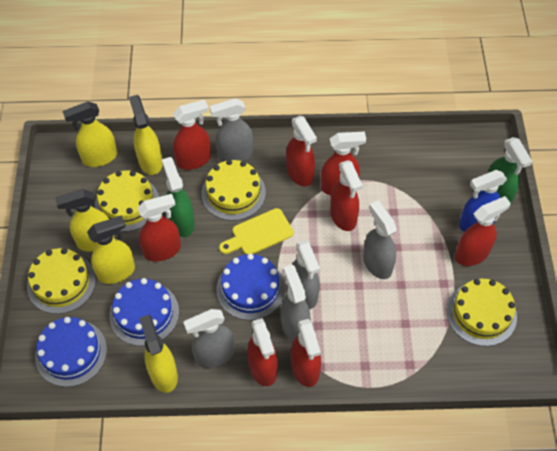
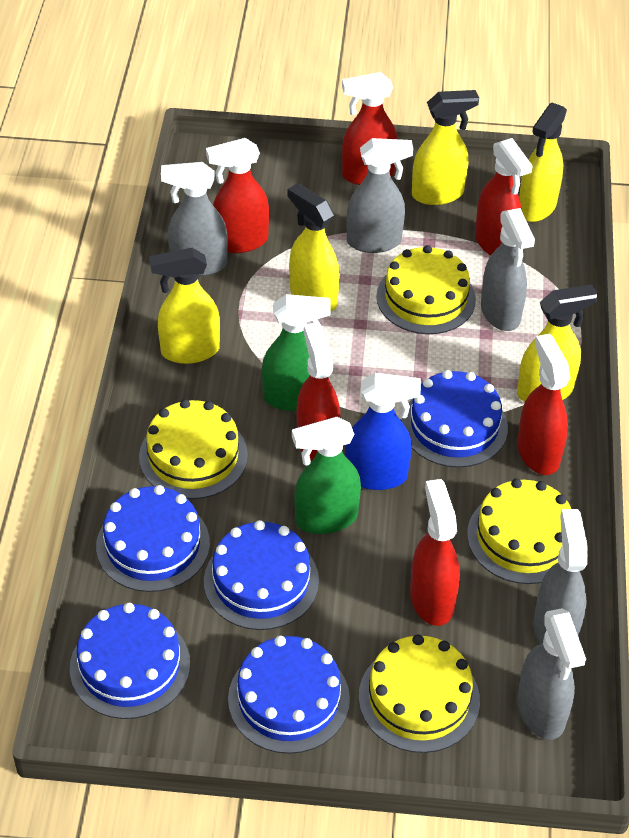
blue cake: [35,317,107,387] [109,278,179,346] [217,254,285,320] = 3 -> [70,603,190,719] [96,485,210,592] [204,520,319,630] [228,636,350,754] [402,370,508,468] = 5
red spray bottle: [137,194,181,261] [173,99,211,170] [247,318,278,386] [286,116,317,186] [291,319,321,387] [321,132,366,195] [330,160,362,231] [455,196,511,266] = 8 -> [206,138,269,253] [297,322,341,461] [342,72,397,185] [410,479,460,626] [475,138,533,256] [517,334,571,475] = 6
yellow cutting board: [219,208,294,254] = 1 -> none = 0

